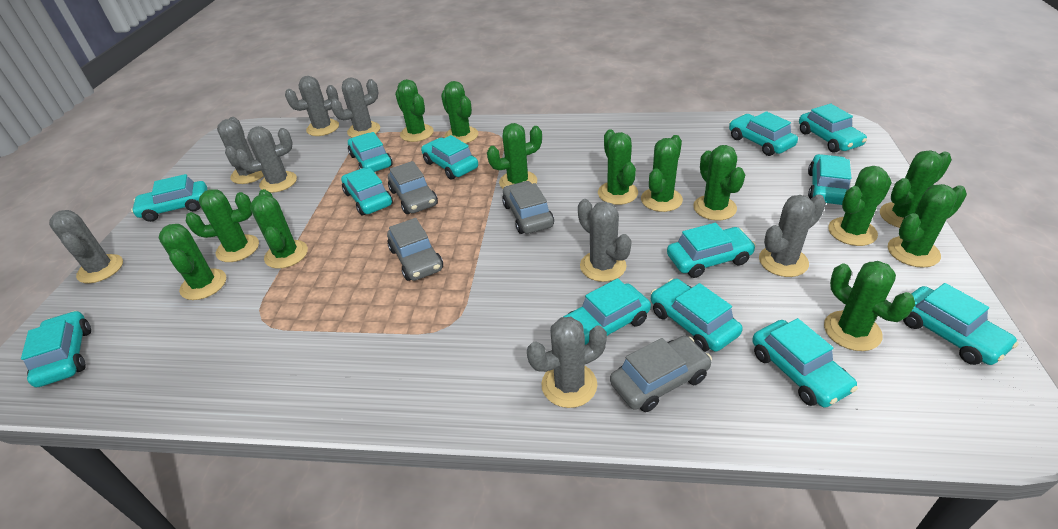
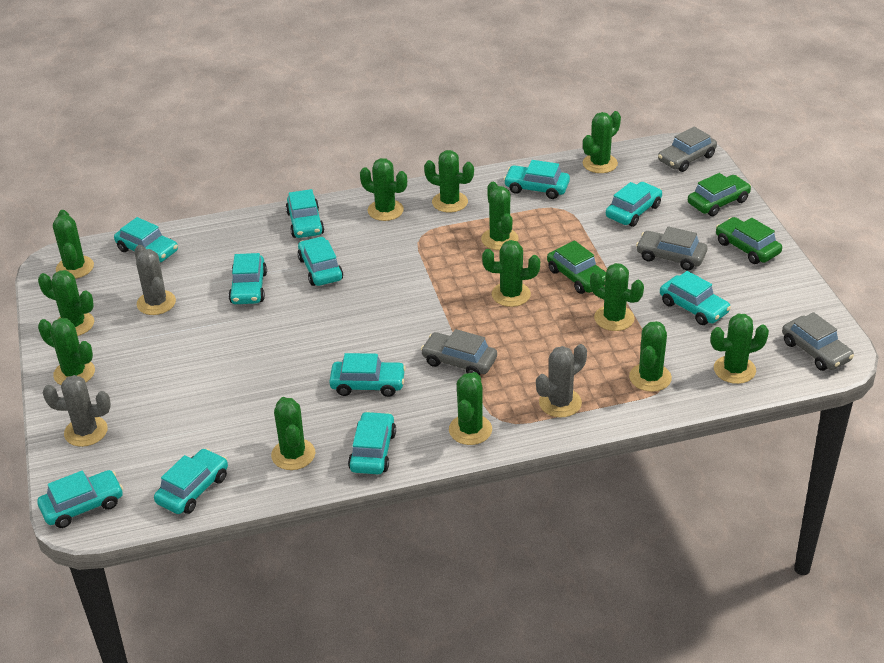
green car: none = 0 -> [547,241,606,294] [688,173,751,216] [716,217,782,264] = 3
grey cactus: [49,210,123,283] [217,117,264,184] [235,126,297,193] [285,76,339,136] [330,77,380,138] [527,317,607,408] [578,199,631,282] [759,194,826,277] = 8 -> [43,375,111,447] [134,245,176,315] [536,344,587,417] = 3
turquoise car: [21,311,91,387] [131,174,207,222] [341,168,393,216] [348,132,393,172] [421,135,478,180] [563,278,651,345] [651,278,743,352] [667,223,756,278] [729,111,798,156] [752,318,858,408] [799,104,867,152] [808,154,851,205] [903,283,1019,365] = 13 -> [37,470,123,528] [114,217,178,262] [154,448,228,514] [229,253,267,304] [286,189,324,238] [297,237,343,286] [329,353,406,397] [348,411,396,474] [504,160,570,199] [606,182,662,227] [660,271,731,325] = 11

